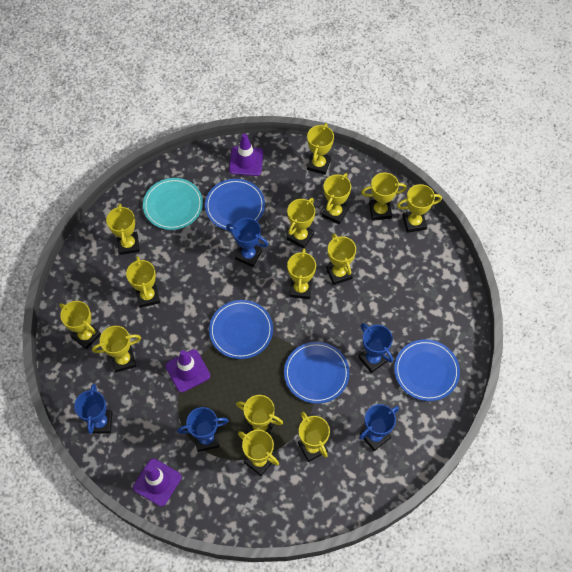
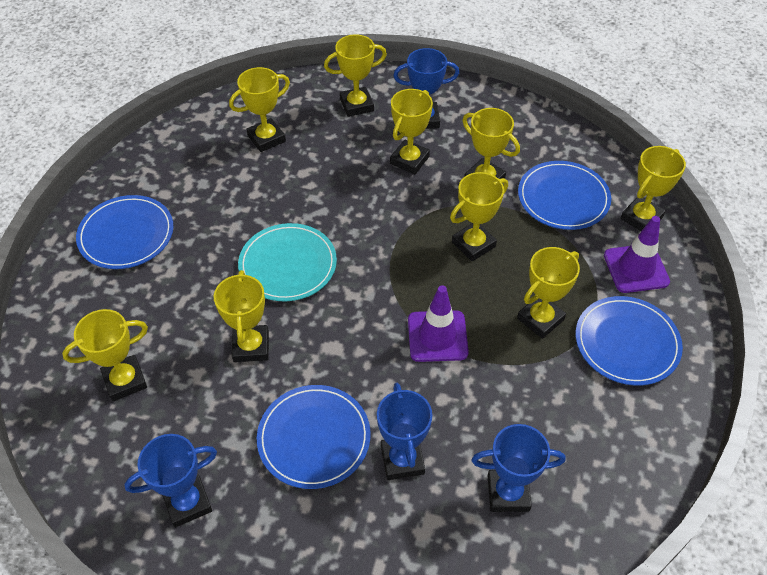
blue trophy: [74,384,112,434] [177,407,228,452] [226,218,268,267] [358,323,393,373] [359,404,399,451] = 5 -> [124,434,217,528] [377,383,432,480] [393,48,459,129] [471,424,566,512] = 4
purple traffic cone: [133,459,181,506] [165,349,210,393] [229,133,263,176] = 3 -> [408,285,469,362] [604,216,670,293] = 2
yellow trophy: [59,301,101,350] [92,326,141,372] [106,203,140,255] [126,256,160,308] [236,395,283,434] [238,430,279,476] [287,198,315,248] [287,248,316,299] [298,412,330,462] [307,123,334,175] [322,173,351,224] [326,233,356,285] [361,173,407,221] [397,184,442,233] = 14 -> [62,309,148,401] [214,270,269,362] [229,67,290,152] [324,34,387,117] [390,89,433,174] [450,172,508,261] [462,108,520,179] [517,247,580,339] [621,146,686,231] = 9

